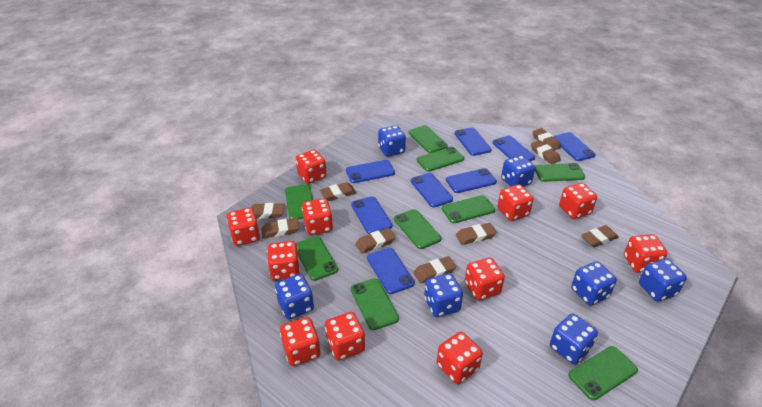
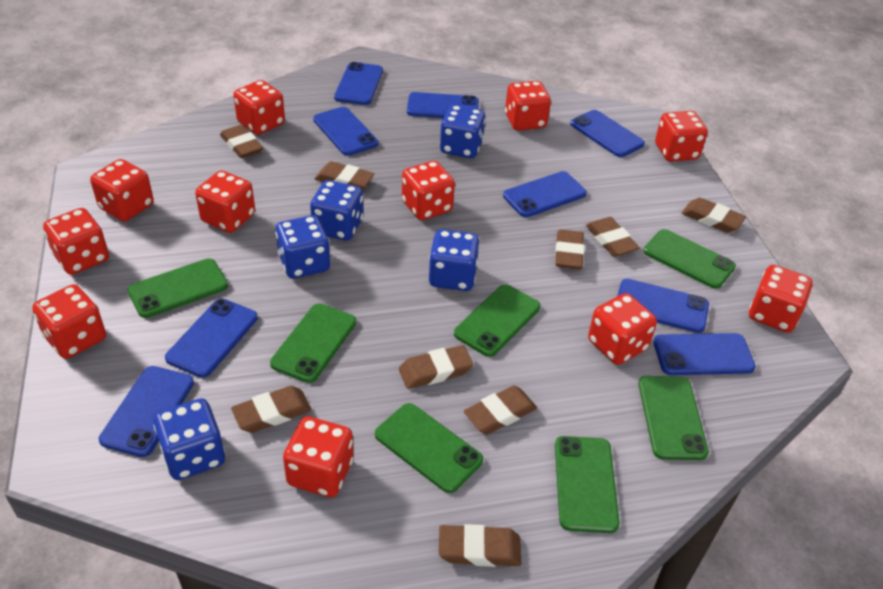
blue dice: [275,274,314,319] [378,125,406,157] [424,273,463,317] [501,155,535,187] [550,313,598,364] [571,261,617,306] [639,259,687,301] = 7 -> [154,398,225,480] [276,215,330,279] [310,180,363,241] [429,229,480,291] [440,105,486,158] = 5
blue phone: [346,160,395,183] [351,196,392,234] [367,248,415,294] [411,173,453,207] [446,168,497,193] [454,128,492,156] [492,135,535,161] [553,132,596,161] = 8 -> [99,366,194,457] [165,299,258,378] [313,107,378,156] [334,62,383,105] [407,92,479,118] [503,171,587,217] [570,110,645,157] [618,279,709,333] [653,333,756,375] = 9
green phone: [285,184,313,219] [296,236,338,281] [351,278,399,330] [394,209,441,249] [408,125,448,153] [417,147,464,172] [442,195,495,223] [535,163,585,182] [568,346,638,400] = 9 -> [127,259,228,318] [270,303,356,383] [375,403,483,493] [454,284,540,357] [555,436,620,533] [639,376,709,460] [643,229,736,289] = 7

